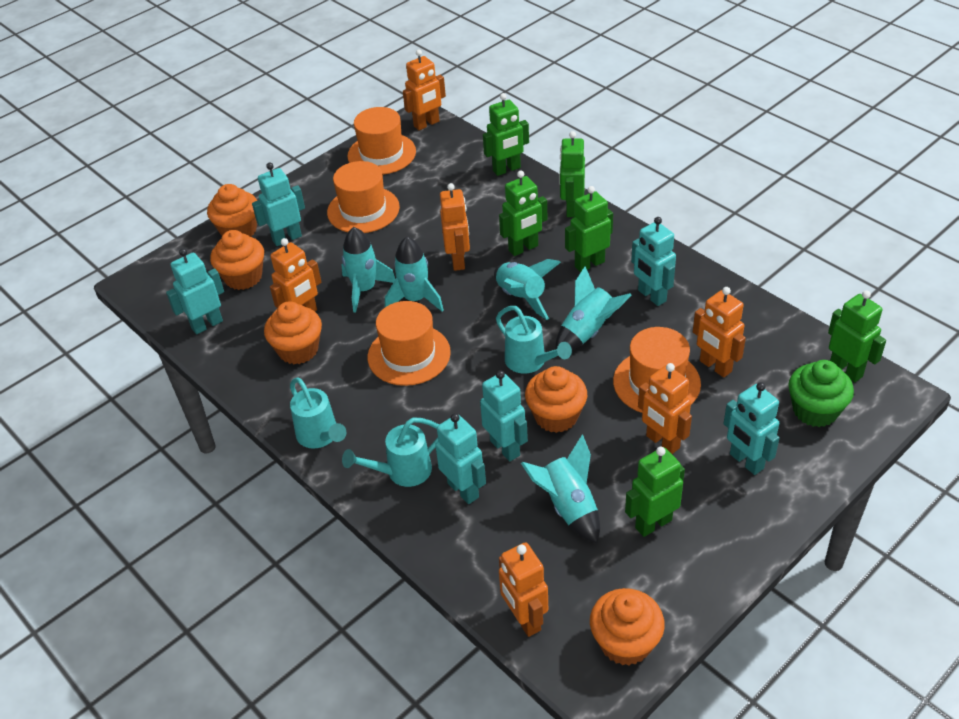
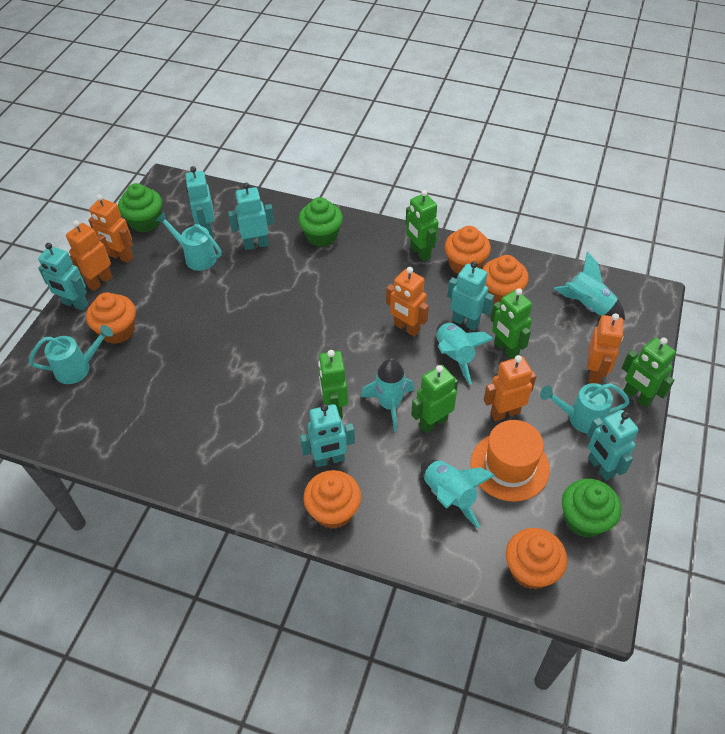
green cupcake: [789,360,854,427] = 1 -> [118,183,162,232] [298,197,343,247] [562,479,621,538] = 3
green robot: [483,93,529,176] [499,170,547,256] [559,131,585,217] [565,186,613,272] [625,447,685,537] [828,290,886,382] = 6 -> [318,350,348,419] [406,190,439,261] [411,365,458,433] [490,288,532,359] [622,337,676,407] = 5
orange hat: [327,161,400,233] [347,107,416,175] [368,301,451,386] [613,327,701,413] = 4 -> [470,420,550,502] = 1
orange robot: [270,238,321,311] [403,49,446,130] [440,183,470,271] [499,542,548,637] [638,363,692,454] [693,287,746,377] = 6 -> [66,220,112,291] [88,194,133,263] [386,267,429,337] [484,355,536,421] [587,313,624,384] = 5
turquoise rocket: [342,227,395,313] [385,237,444,311] [494,259,561,320] [521,435,600,543] [556,266,632,350] = 5 -> [361,358,414,432] [421,459,495,528] [436,322,493,385] [554,252,625,320] = 4

